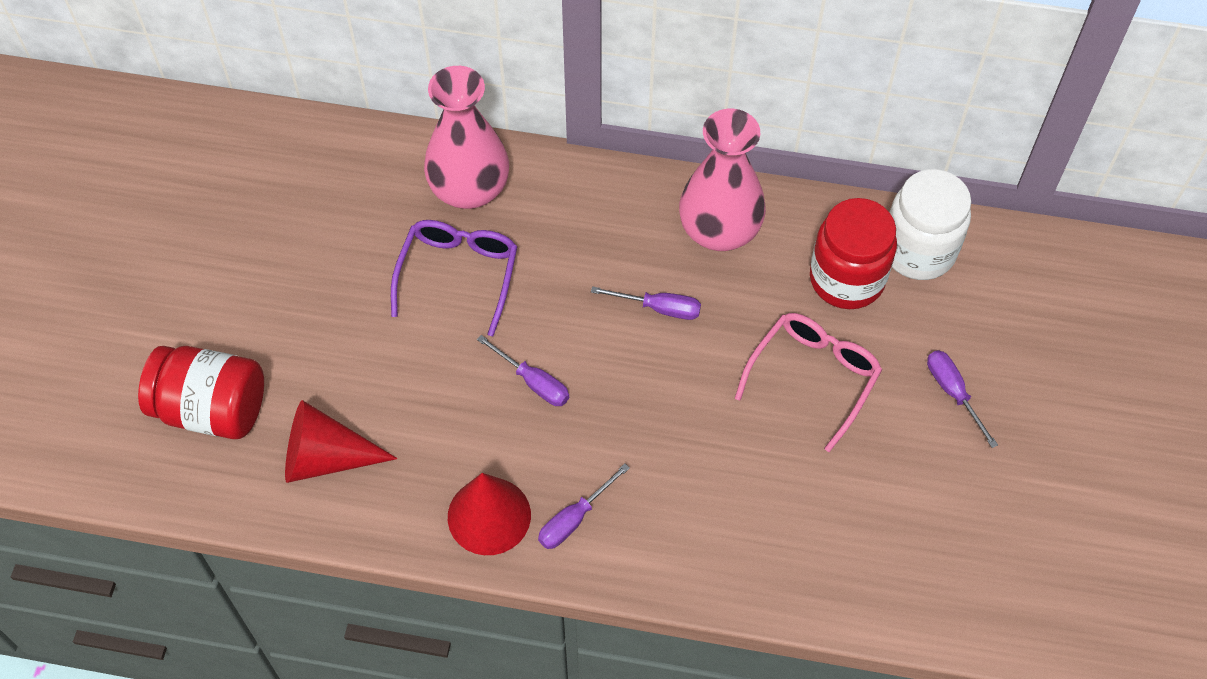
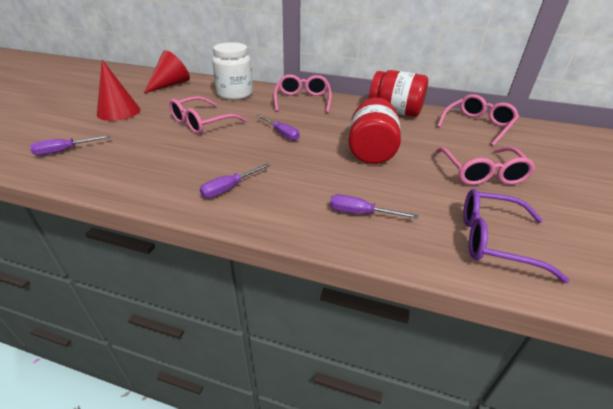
pink glasses: [735,313,882,452] = 1 -> [169,96,247,134] [274,74,332,113] [435,147,536,185] [437,94,519,146] = 4
pink vase: [424,66,509,209] [679,109,766,251] = 2 -> none = 0

